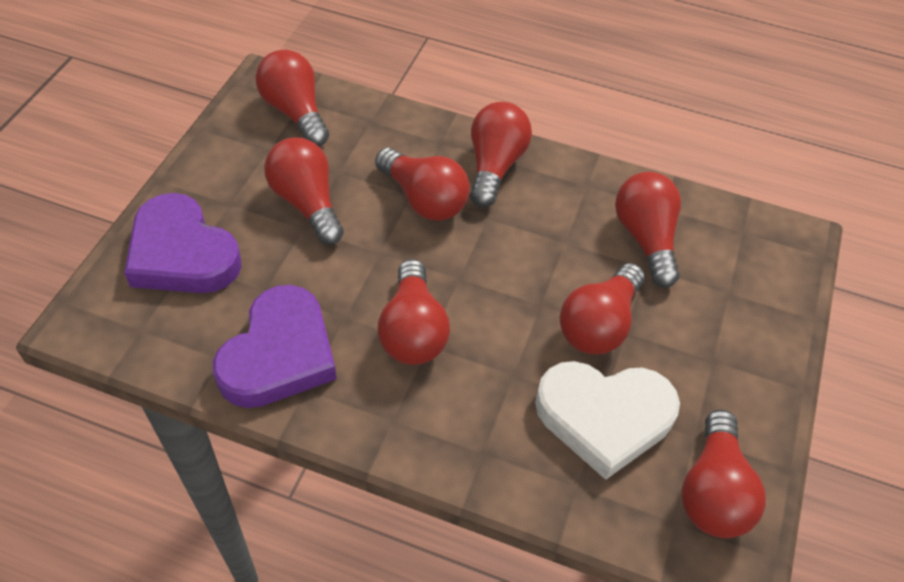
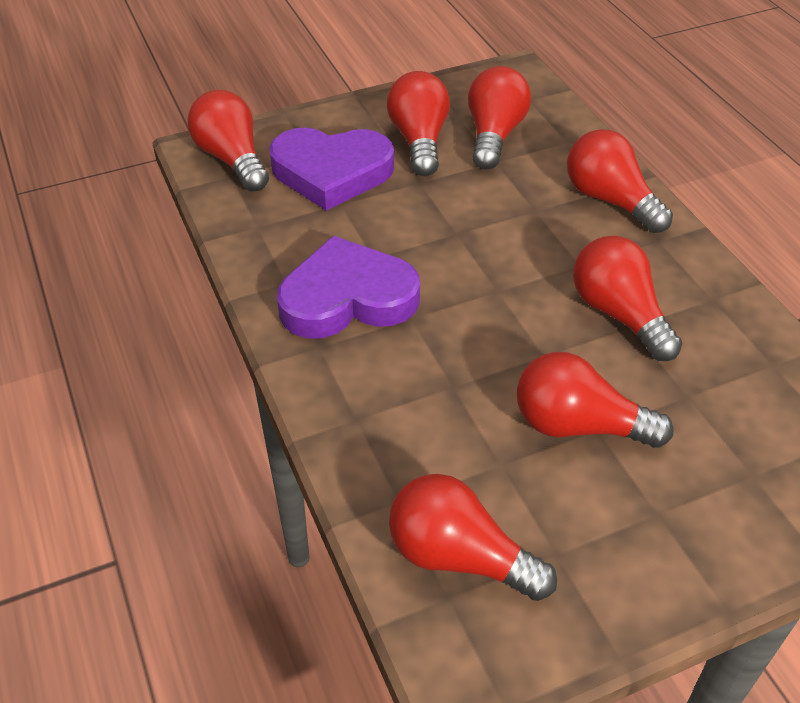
red light bulb: [255,50,329,146] [264,138,344,245] [375,148,470,221] [378,259,450,365] [470,102,532,207] [560,263,645,355] [615,172,681,288] [682,410,766,538] = 8 -> [187,90,269,192] [387,71,450,176] [389,474,557,601] [468,66,531,169] [517,352,674,448] [567,129,673,233] [573,236,683,361] = 7
white heart: [535,361,680,480] = 1 -> none = 0

